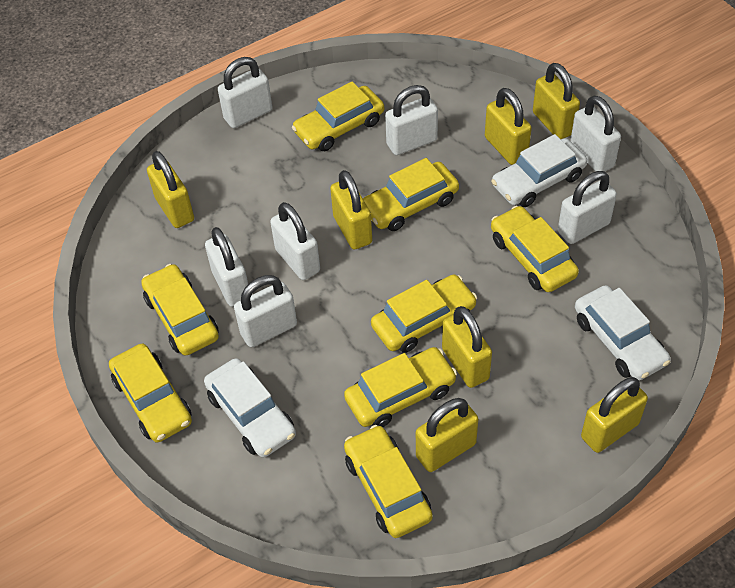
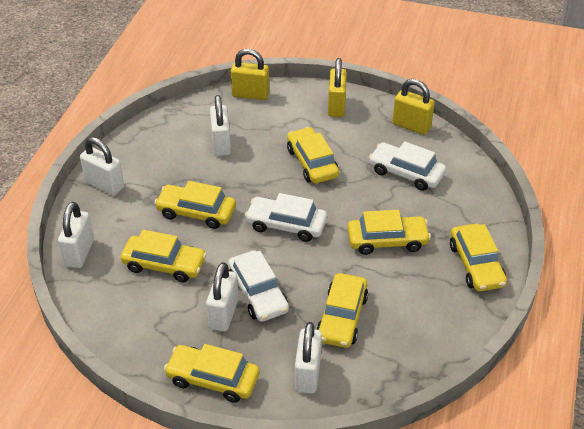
white padlock: [205,227,248,307] [218,57,272,128] [234,275,297,347] [270,202,320,280] [385,85,438,155] [558,171,617,244] [570,96,621,172] = 7 -> [58,202,94,268] [80,137,124,196] [206,262,238,332] [210,95,231,156] [295,322,322,394] = 5
yellow car: [109,344,192,443] [141,264,219,356] [292,81,384,151] [344,347,457,427] [344,425,433,538] [363,158,459,231] [371,274,477,353] [491,206,579,292] = 8 -> [121,230,207,282] [154,181,236,229] [164,344,259,403] [287,127,339,184] [316,273,368,348] [347,210,431,255] [450,224,507,292] = 7
yellow padlock: [147,151,194,228] [330,170,372,250] [416,398,478,472] [442,306,492,388] [485,88,532,165] [533,63,580,139] [581,377,648,453] = 7 -> [231,49,269,100] [328,58,347,117] [393,79,435,135] = 3

